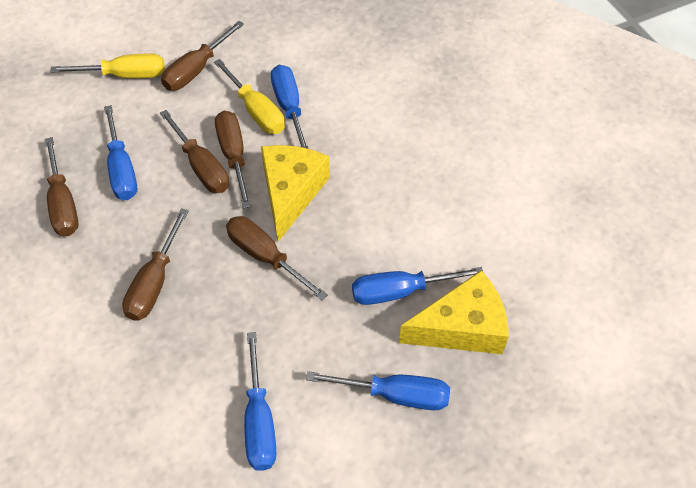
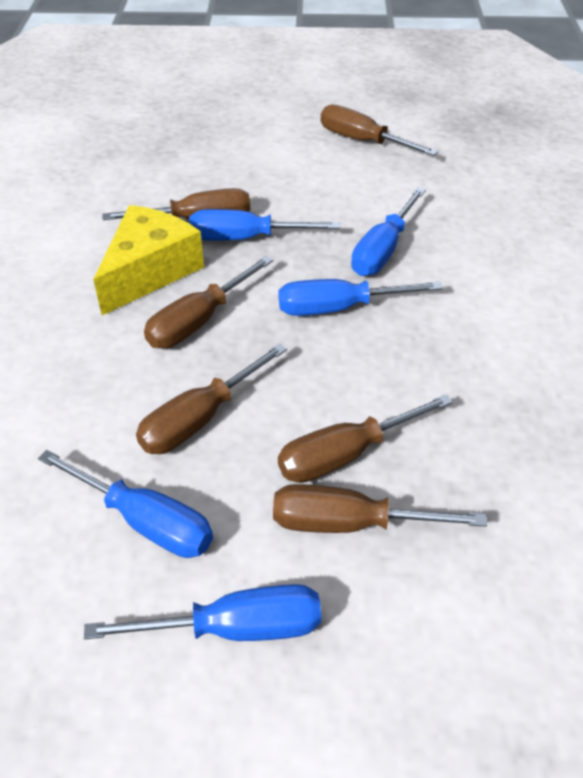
yellow cheese: [261,145,330,242] [399,270,509,354] = 2 -> [93,205,204,315] = 1
yellow screwdriver: [50,53,165,78] [214,59,285,134] = 2 -> none = 0

